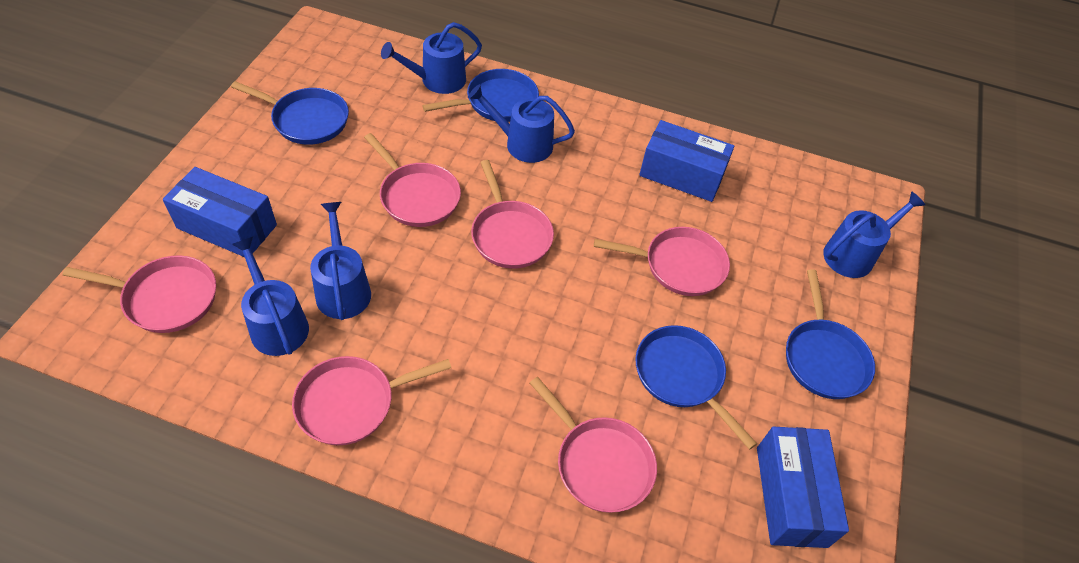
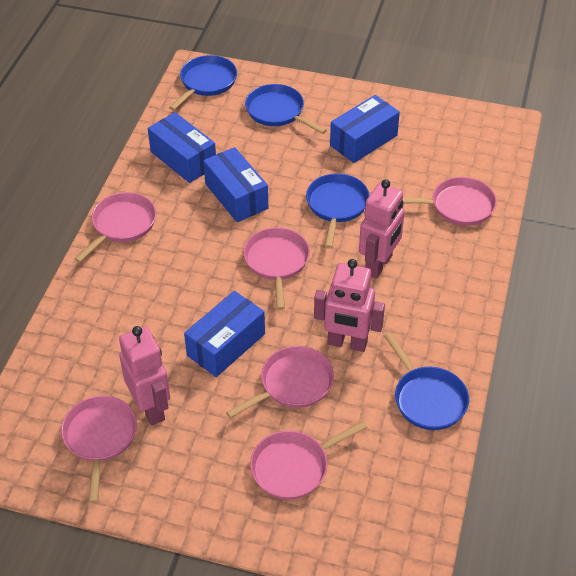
blue box: [163,167,277,257] [639,120,734,202] [757,426,849,548] = 3 -> [148,112,216,183] [184,291,265,377] [203,147,268,222] [330,95,400,163] = 4
blue watering can: [232,237,309,356] [310,202,371,320] [381,22,482,94] [468,84,575,163] [823,191,925,278] = 5 -> none = 0
pink robot: none = 0 -> [119,326,170,425] [314,259,385,352] [359,179,405,279] = 3

